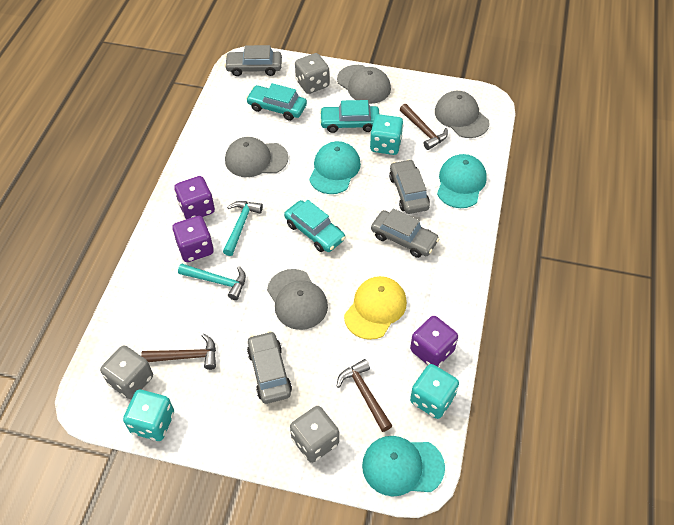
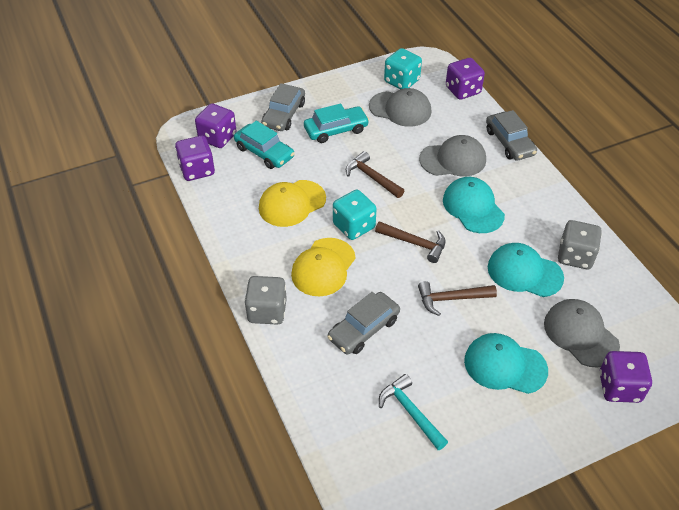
grey cap: [225,137,289,177] [267,269,328,330] [337,65,391,104] [435,91,489,138] = 4 -> [369,88,432,127] [419,135,486,176] [544,299,620,368] = 3
grey car: [224,45,282,76] [247,331,292,404] [371,208,439,258] [389,159,430,214] = 4 -> [261,83,305,131] [327,292,400,355] [486,110,537,161] = 3
grey dice: [100,345,153,399] [290,406,339,463] [295,53,329,94] = 3 -> [244,276,287,325] [558,220,602,269] = 2
purple dice: [172,216,214,262] [174,176,215,219] [410,316,458,367] = 3 -> [175,136,215,181] [195,103,237,148] [446,58,485,100] [599,351,652,403] = 4
turquoise car: [246,83,307,121] [284,200,345,252] [320,100,379,133] = 3 -> [234,121,295,169] [304,104,369,143] = 2
turquoise dice: [123,390,174,441] [370,114,403,155] [410,364,459,419] = 3 -> [333,190,377,240] [384,48,422,89] = 2
turquoise hammer: [178,263,246,300] [223,201,263,256] = 2 -> [379,374,448,450] = 1
yellow cap: [344,276,407,340] = 1 -> [259,180,326,227] [291,238,356,296] = 2

